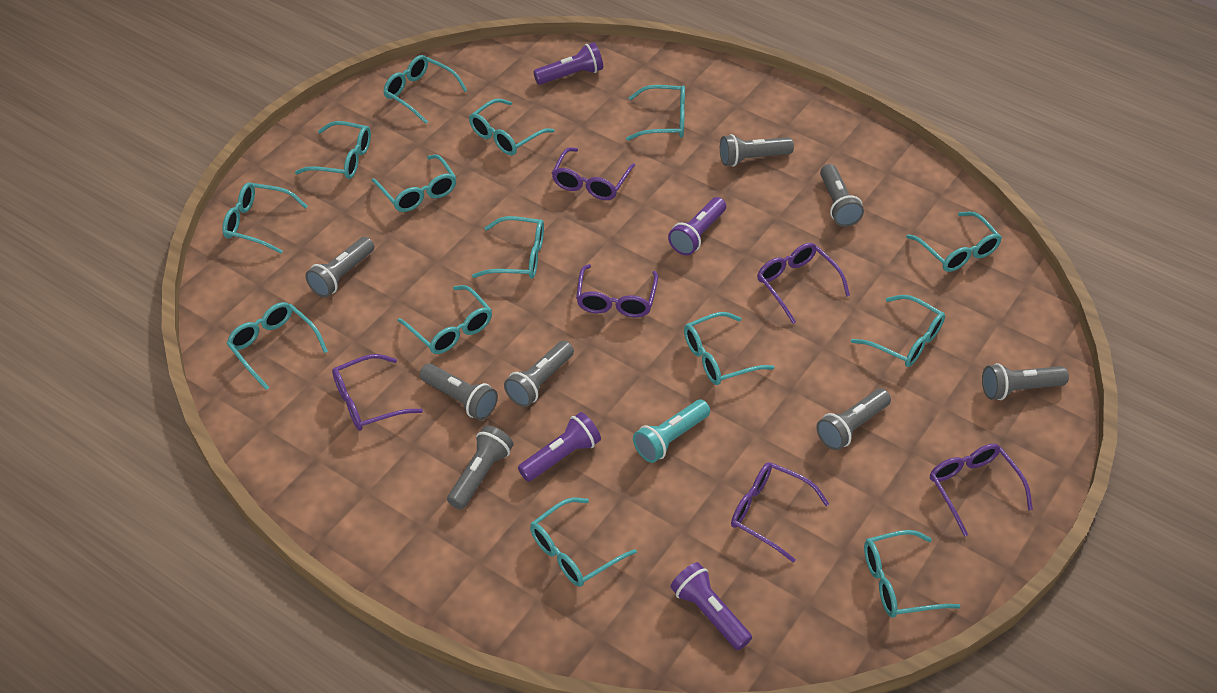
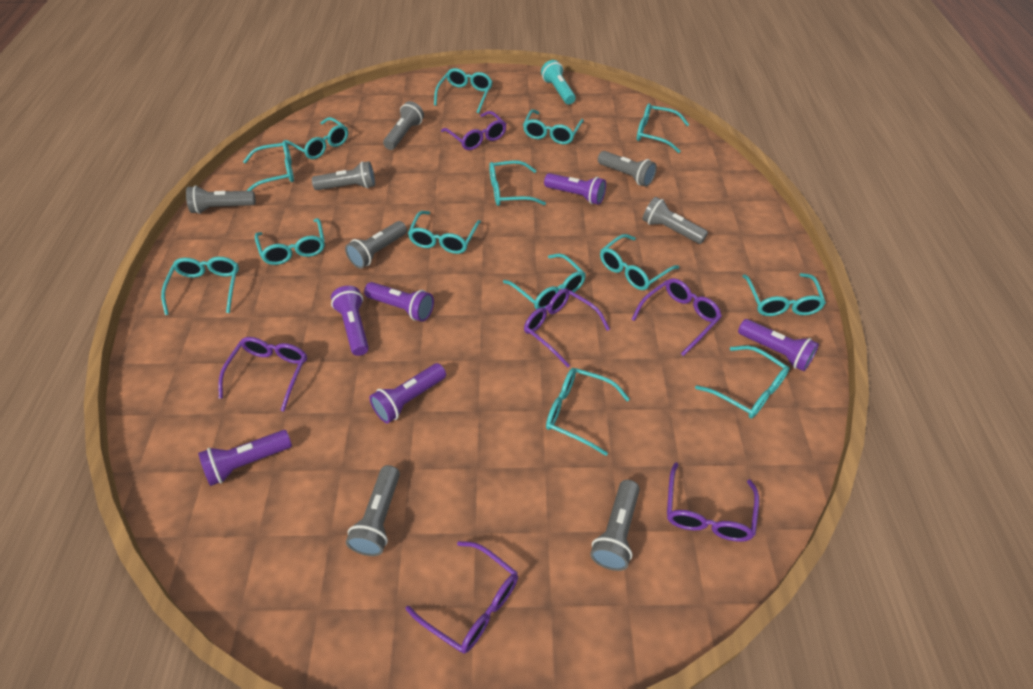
purple flashlight: [518,412,601,482] [533,42,603,85] [668,197,726,255] [670,562,752,650] = 4 -> [198,430,292,486] [331,286,369,356] [364,282,434,322] [369,363,446,423] [544,173,606,205] [738,319,819,371] = 6

